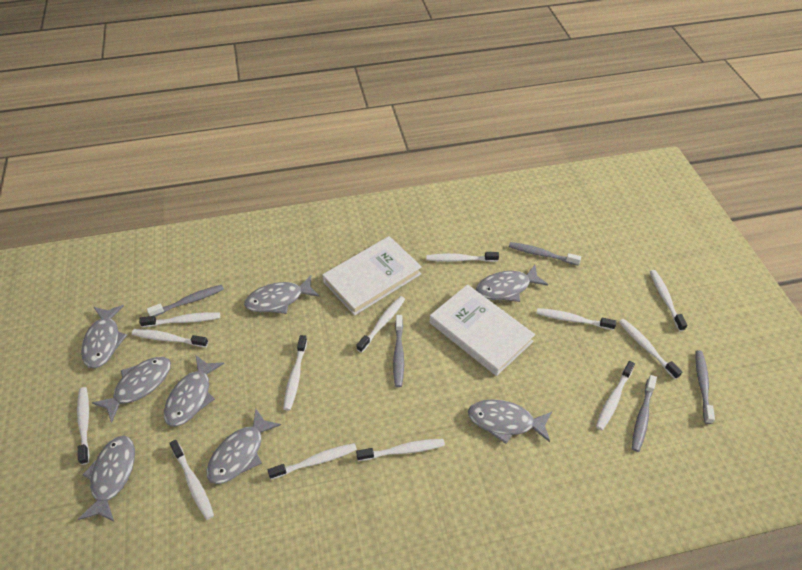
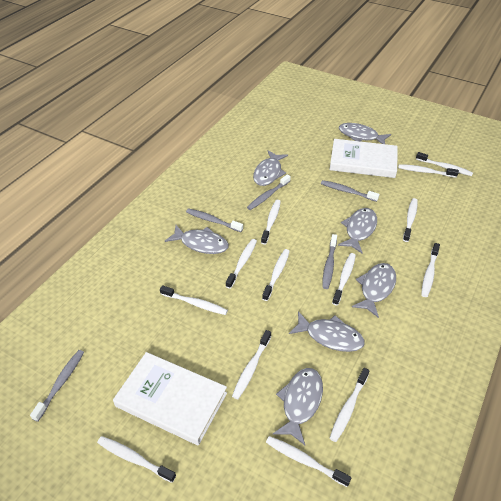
grey fish: [78,436,135,522] [81,305,127,368] [92,357,171,423] [164,355,224,427] [206,408,281,484] [244,275,320,314] [468,399,552,444] [476,265,548,302] = 8 -> [165,225,229,254] [253,150,288,186] [273,368,323,445] [289,311,365,352] [338,208,377,253] [339,123,391,144] [352,263,396,318] = 7

